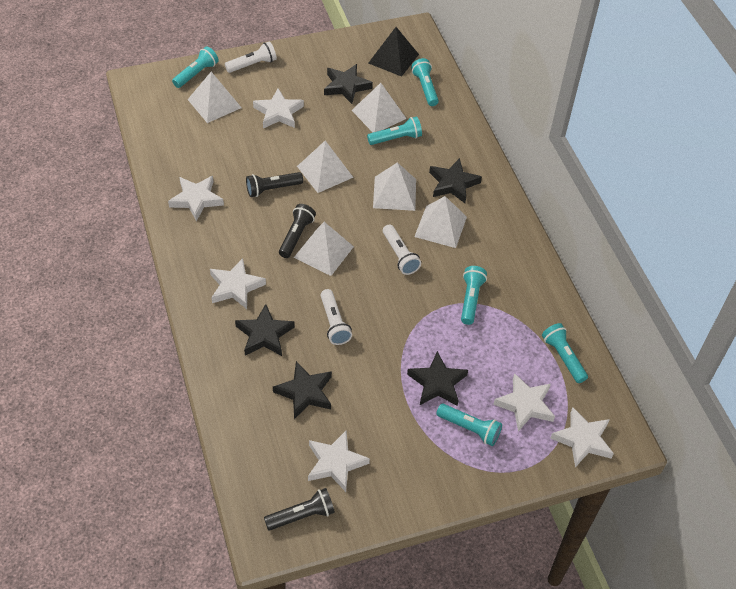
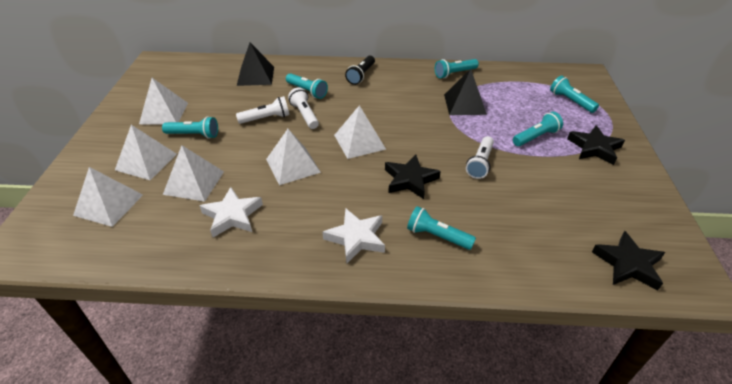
black flashlight: [246,172,303,197] [264,488,335,530] [279,204,316,258] = 3 -> [345,56,375,85] = 1
black pyramid: [369,27,419,77] = 1 -> [237,42,274,86] [444,69,487,115] = 2
black star: [235,304,295,356] [273,361,332,419] [324,64,373,104] [407,351,468,406] [429,158,482,203] = 5 -> [385,155,441,199] [567,125,625,165] [592,231,665,290] = 3
white star: [168,176,224,221] [210,258,266,309] [253,88,304,128] [308,430,370,492] [493,373,555,432] [550,407,614,467] = 6 -> [200,187,263,237] [322,208,385,263] = 2

